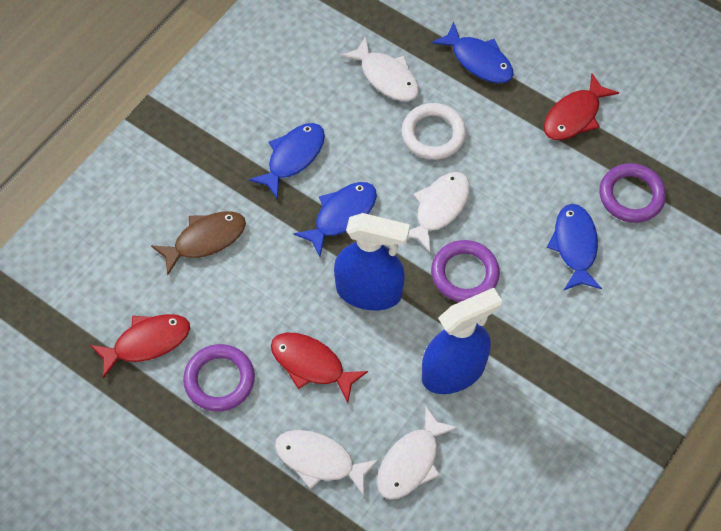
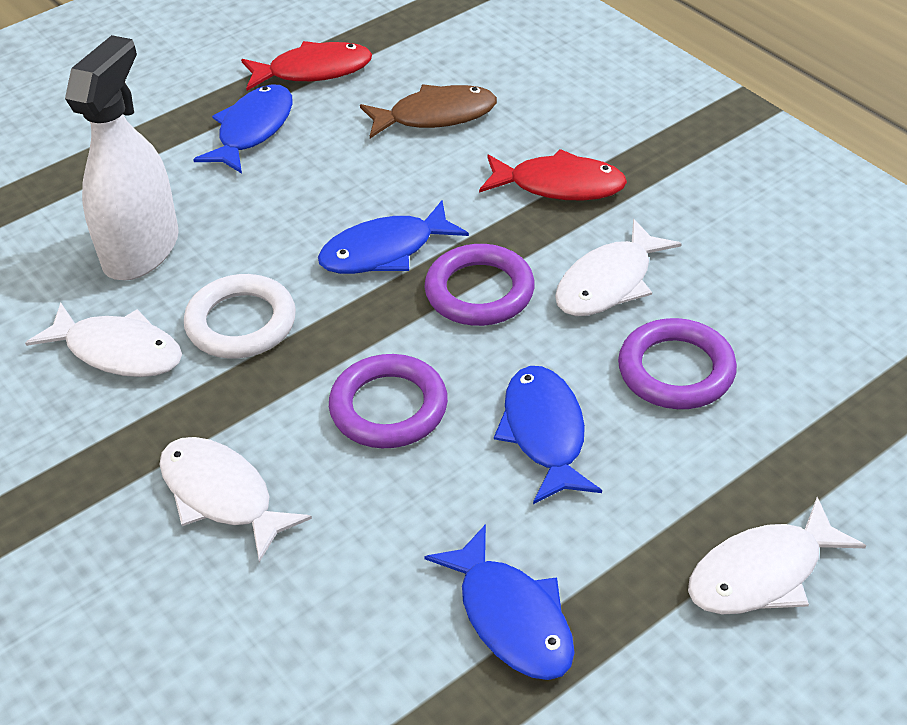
blue spray bottle: [334,213,410,310] [422,288,502,394] = 2 -> none = 0
red fish: [90,314,190,379] [271,333,368,403] [544,73,619,140] = 3 -> [241,41,372,91] [479,149,627,201] = 2
white spray bottle: none = 0 -> [65,35,179,281] = 1

